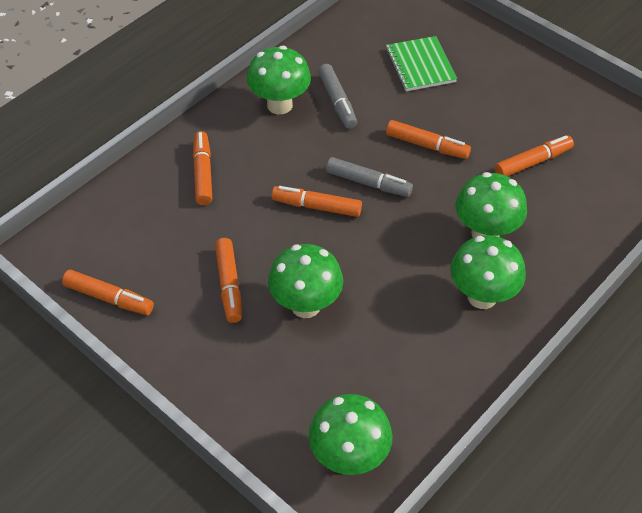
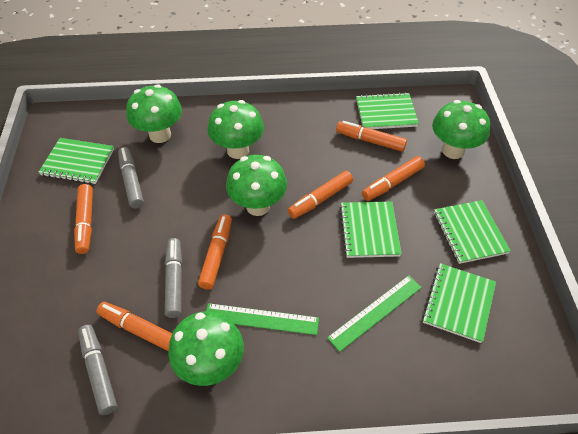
green notebook: [386,36,457,91] = 1 -> [38,138,114,184] [339,201,402,258] [356,92,419,129] [422,263,496,343] [434,200,511,264] = 5
green ruler: none = 0 -> [206,303,319,335] [327,275,422,352] = 2
grey marker: [318,64,357,129] [326,157,413,197] = 2 -> [78,325,117,415] [118,147,144,209] [165,238,182,318] = 3

